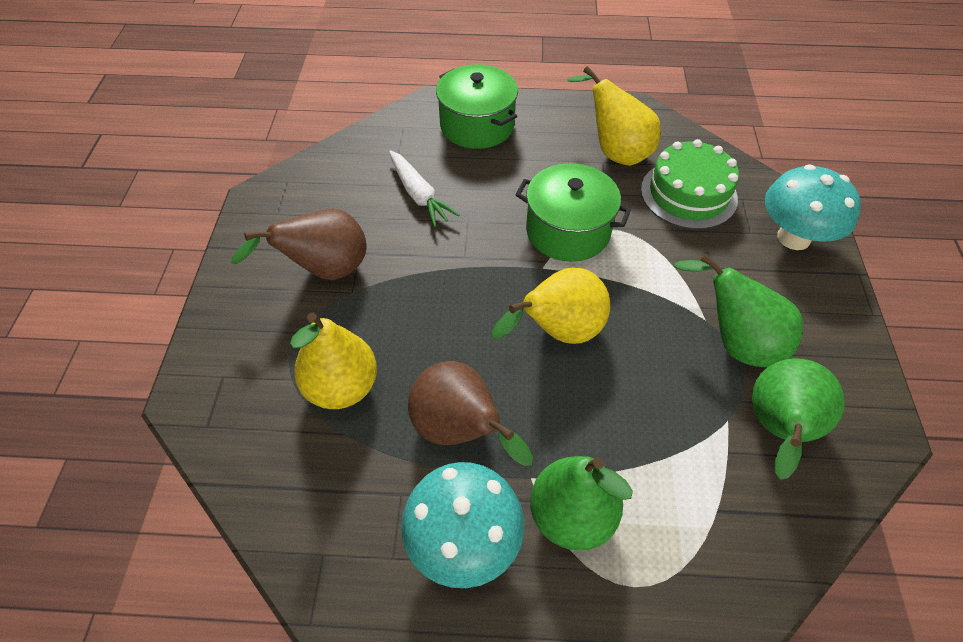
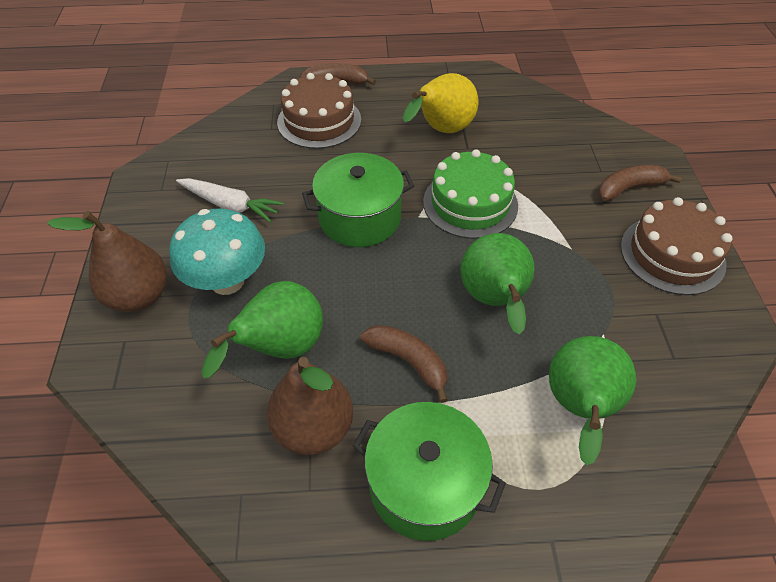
brown banana: none = 0 -> [300,63,376,85] [360,325,448,403] [598,165,681,201] = 3
brown cake: none = 0 -> [277,73,361,149] [621,197,733,295] = 2
turquoise mushroom: [401,462,524,588] [765,164,861,250] = 2 -> [169,209,265,295] = 1
yellow pear: [290,313,377,409] [492,268,610,344] [567,66,661,166] = 3 -> [403,73,478,133] = 1

